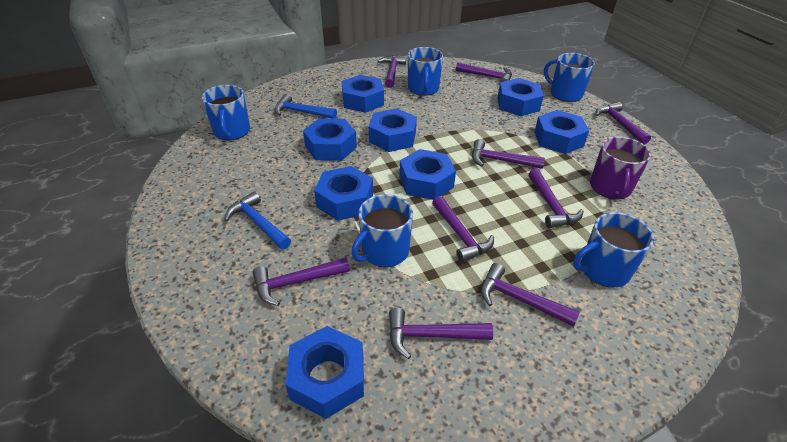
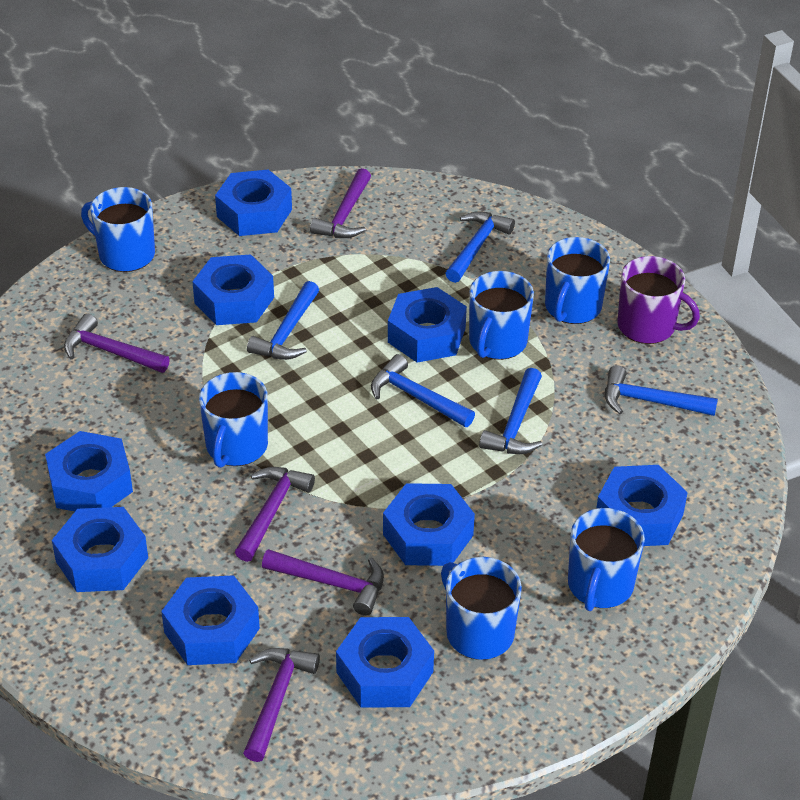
blue hammer: [224,191,291,250] [274,94,337,119] = 2 -> [247,281,319,360] [371,354,475,427] [445,211,515,283] [479,368,542,454] [605,365,718,416] = 5
blue mug: [202,85,250,140] [351,194,413,267] [408,47,443,96] [544,53,595,102] [573,212,654,288] = 5 -> [81,187,155,272] [199,372,268,468] [441,557,522,660] [469,271,534,360] [545,237,610,324] [568,508,645,611] = 6
blue nut: [285,326,364,419] [303,118,357,161] [314,166,373,221] [342,75,384,113] [369,108,417,152] [399,149,456,200] [497,78,544,116] [534,110,589,154] = 8 -> [45,431,133,511] [52,507,148,592] [161,575,260,665] [192,254,274,325] [215,170,292,236] [336,617,434,708] [383,483,475,566] [388,287,467,363] [596,465,688,546] = 9
purple hammer: [252,257,350,306] [378,55,406,88] [389,308,493,359] [432,196,494,263] [456,62,512,82] [472,139,545,169] [481,263,580,327] [528,169,584,229] [596,102,651,144] = 9 -> [64,313,170,373] [235,467,315,562] [243,648,320,762] [262,549,384,616] [310,168,371,238] = 5

